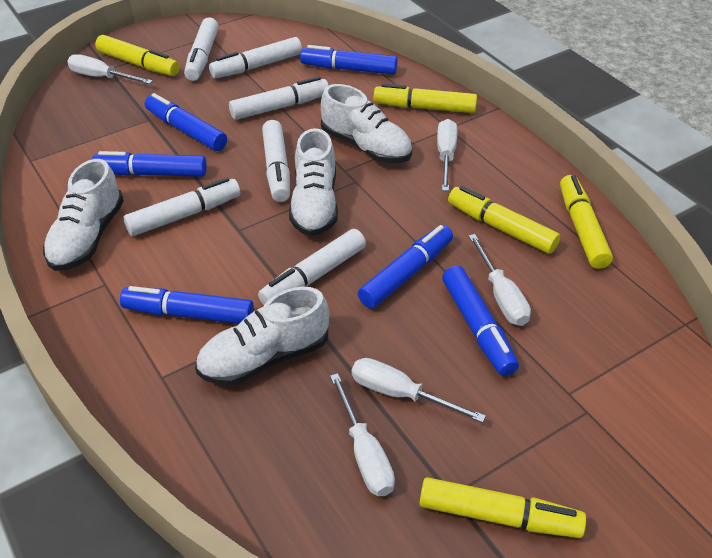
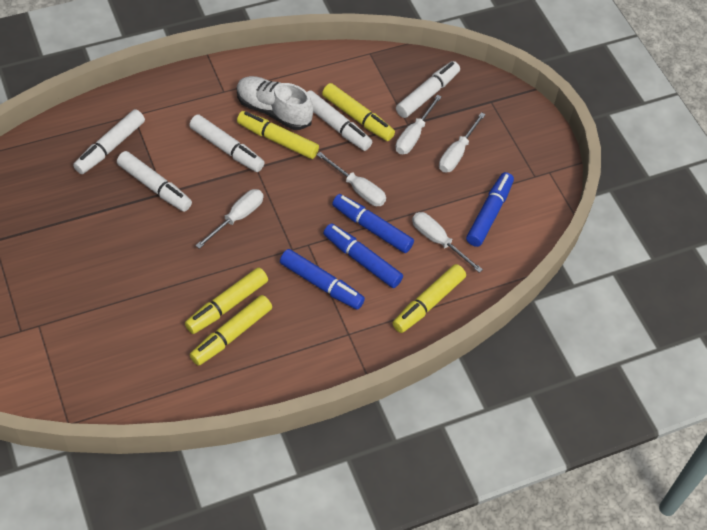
blue marker: [92,151,207,177] [120,286,254,324] [145,93,227,151] [300,45,397,75] [358,225,453,309] [442,266,519,376] = 6 -> [280,249,365,310] [323,223,403,288] [332,194,414,253] [466,172,514,247] = 4
white marker: [124,178,240,236] [184,17,219,81] [209,37,302,78] [229,76,329,120] [258,229,366,305] [262,120,290,202] = 6 -> [73,109,145,174] [117,151,192,212] [189,114,265,172] [307,90,372,151] [396,61,460,118] = 5
white shoe: [43,159,124,271] [195,287,329,386] [289,128,338,236] [321,84,412,163] = 4 -> [236,76,313,130] = 1

